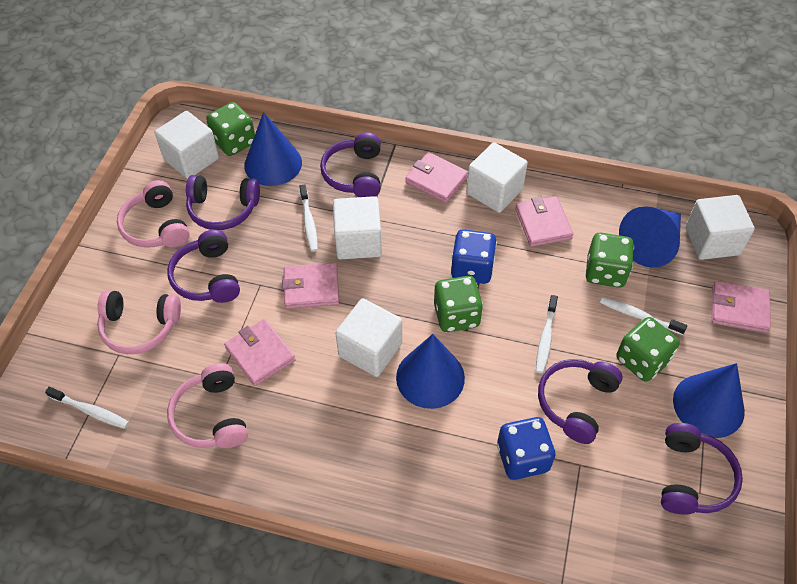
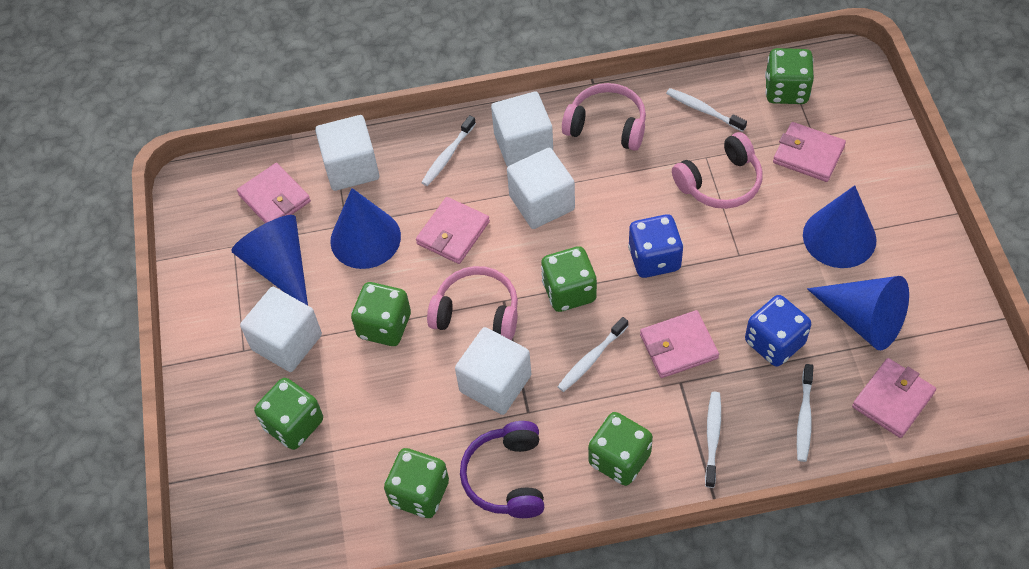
green dice: [206,102,255,156] [434,276,483,332] [586,233,634,288] [616,317,680,382] = 4 -> [254,378,323,450] [351,282,411,346] [384,448,449,518] [541,246,597,312] [588,412,653,486] [765,48,814,104] = 6
purple headphones: [167,230,240,303] [186,175,260,230] [320,132,381,197] [538,359,622,444] [661,423,743,515] = 5 -> [460,421,544,518] = 1
white toothbrush: [45,387,129,429] [300,184,318,252] [536,295,558,373] [600,297,687,335] = 4 -> [421,115,476,186] [557,317,628,392] [666,88,747,132] [705,392,721,488] [797,364,813,462] = 5

